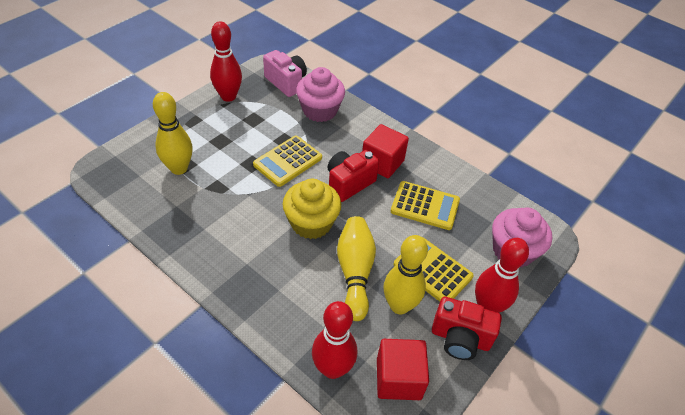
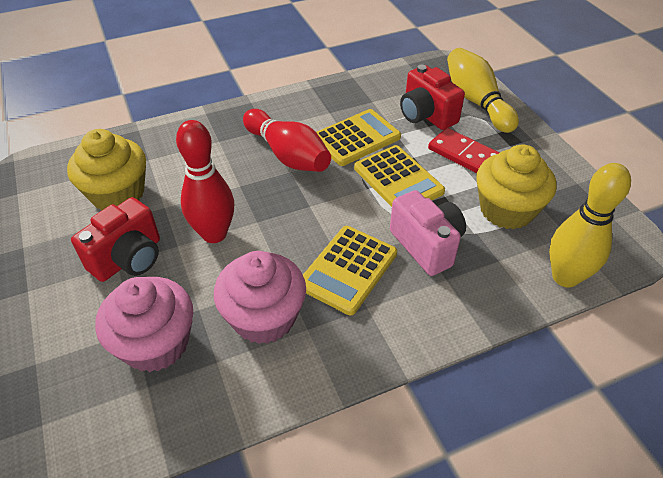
red bowling pin: [210,21,242,102] [312,301,357,379] [475,238,529,313] = 3 -> [176,120,234,243] [243,109,331,172] = 2
red cube: [362,124,409,178] [377,339,429,400] = 2 -> none = 0
red domino: none = 0 -> [428,128,500,173] = 1
yellow bowling pin: [153,92,193,175] [337,216,376,321] [383,235,428,314] = 3 -> [447,48,519,133] [549,163,631,288] = 2
yellow cupcake: [283,179,341,239] = 1 -> [67,129,146,210] [476,145,557,229] = 2

